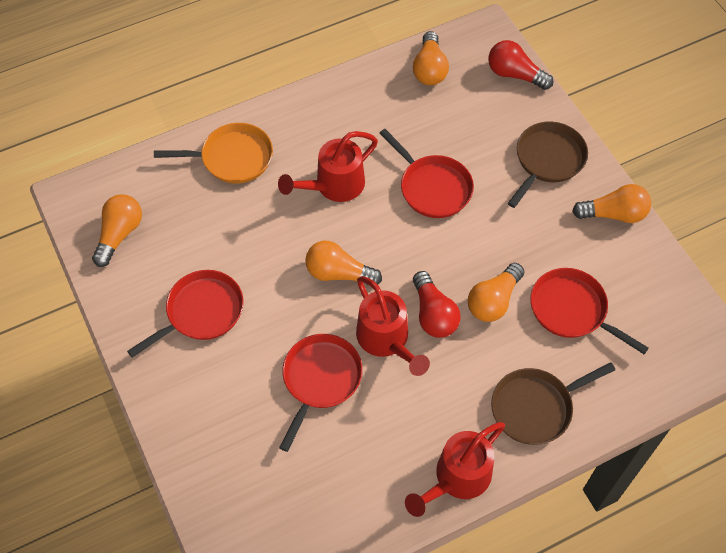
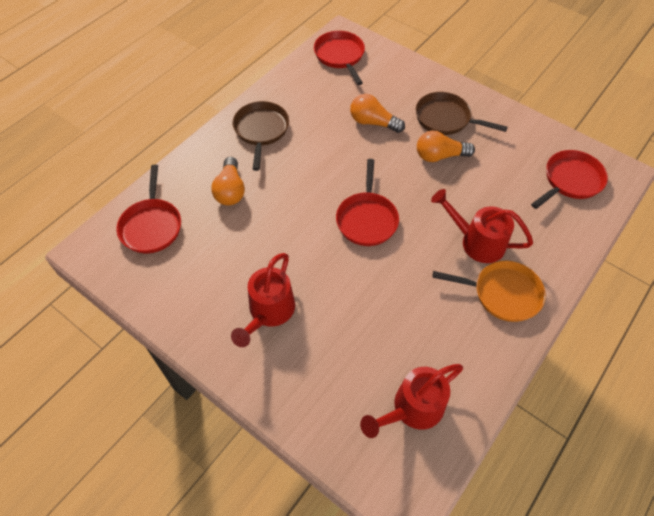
orange light bulb: [92,194,142,267] [305,241,382,285] [413,31,449,85] [468,263,525,322] [572,184,651,223] = 5 -> [211,157,245,205] [350,94,405,133] [417,131,475,162] = 3
red light bulb: [413,271,461,338] [488,40,553,90] = 2 -> none = 0

